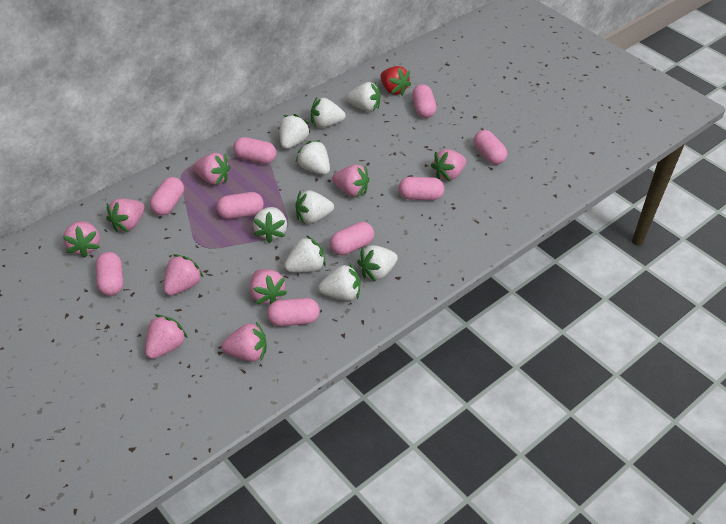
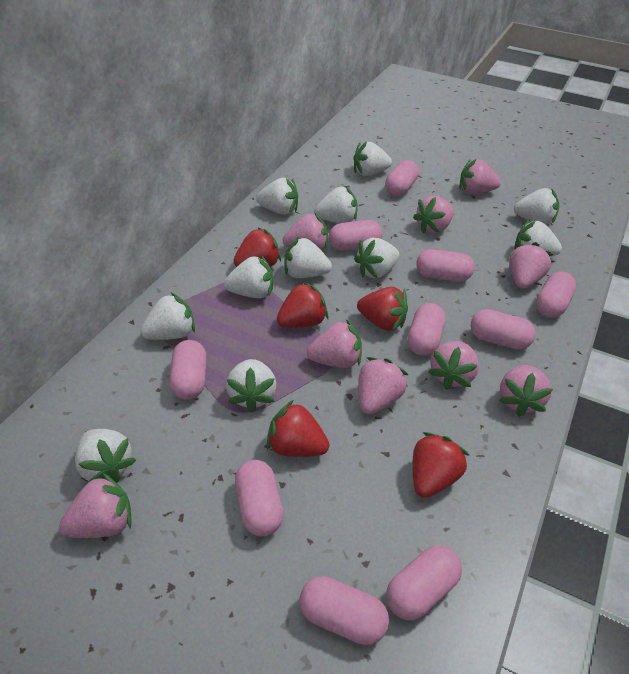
pink capsule: [96,252,123,296] [150,177,184,216] [216,192,264,219] [233,137,276,164] [267,298,320,326] [330,222,374,255] [398,177,444,200] [412,84,436,118] [474,130,507,165] = 9 -> [169,340,207,400] [235,460,283,537] [300,576,389,645] [329,220,382,251] [385,160,419,196] [386,545,462,621] [407,303,446,356] [416,249,474,282] [471,309,536,350] [536,271,576,318] = 10
red strawberry: [381,66,411,96] = 1 -> [234,227,281,267] [267,400,329,457] [277,281,328,328] [357,287,408,331] [412,432,469,498] = 5
white strawberry: [253,207,287,243] [279,114,311,149] [284,235,326,273] [295,190,334,224] [296,140,330,175] [311,98,346,128] [318,263,360,301] [346,82,380,112] [357,245,398,282] = 9 -> [75,429,136,483] [140,293,195,340] [224,255,273,298] [226,359,276,413] [256,178,298,215] [284,236,332,278] [314,186,357,223] [353,142,392,176] [354,238,399,278] [514,188,559,225] [514,219,562,257] = 11

